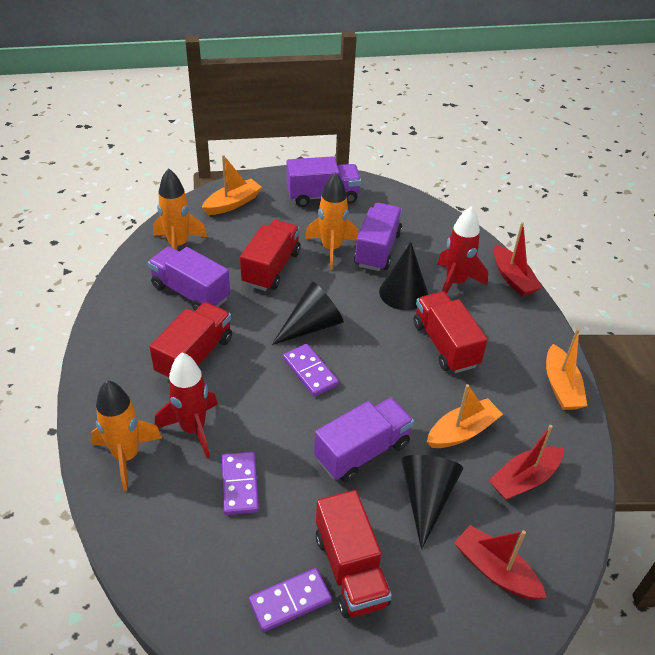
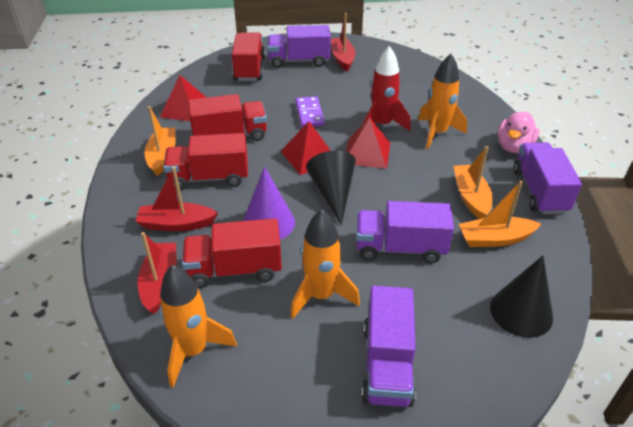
black cone: [272,281,344,345] [379,242,428,310] [401,455,463,550] = 3 -> [306,150,356,225] [490,256,553,338] = 2
pink duck: none = 0 -> [498,112,539,153] = 1
purple cone: none = 0 -> [243,167,295,239] = 1
purple domino: [222,452,259,515] [249,568,332,632] [283,344,339,397] = 3 -> [295,96,325,127] = 1
red pyramid: none = 0 -> [160,75,207,121] [281,121,331,175] [346,118,390,169] = 3
red rocket: [155,353,218,458] [437,207,488,293] = 2 -> [363,46,411,131] = 1

